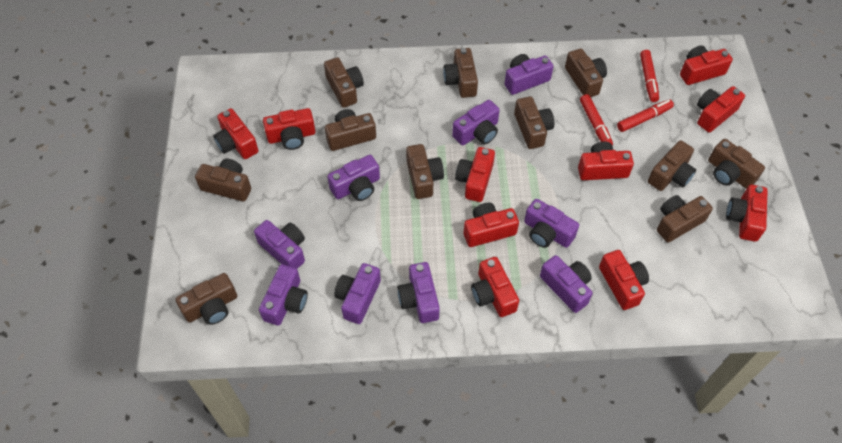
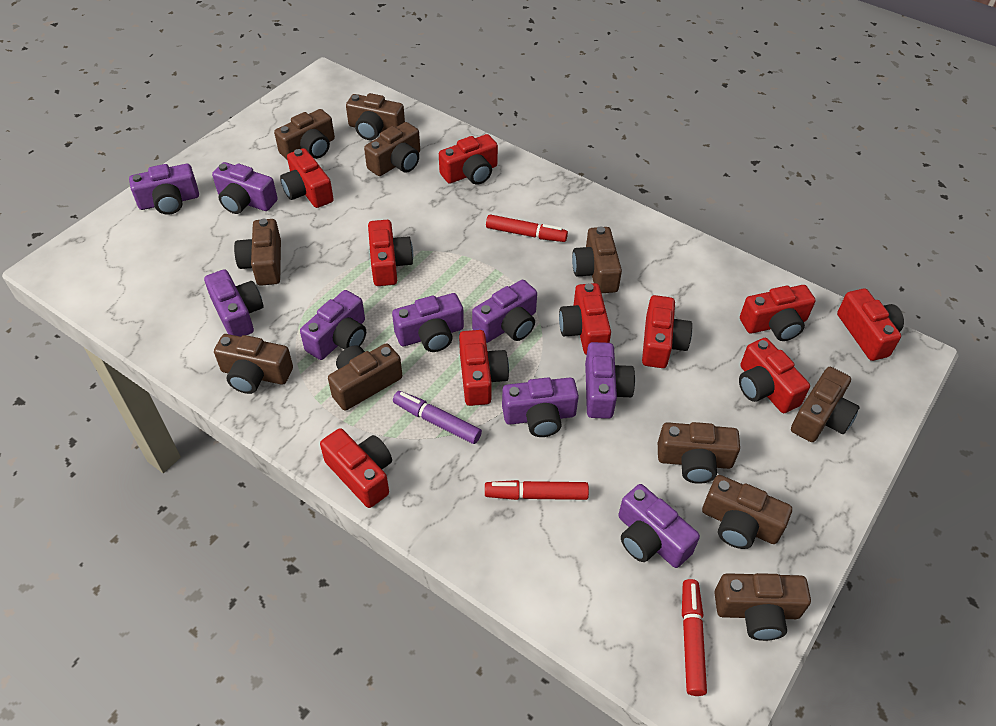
purple marker: none = 0 -> [393,391,482,444] = 1

